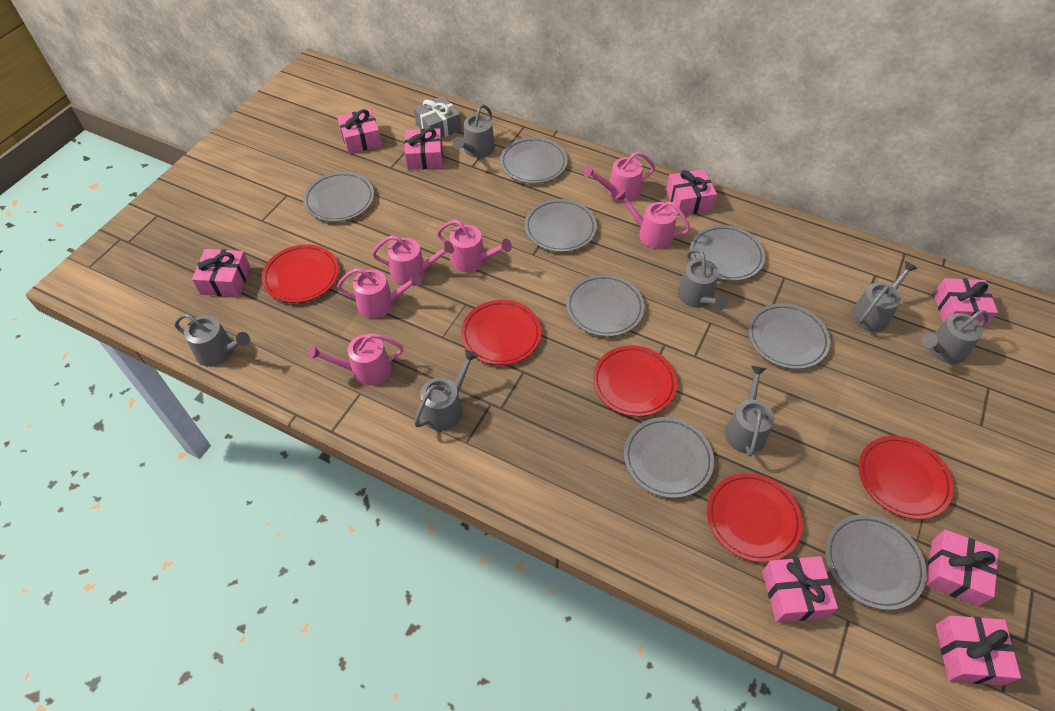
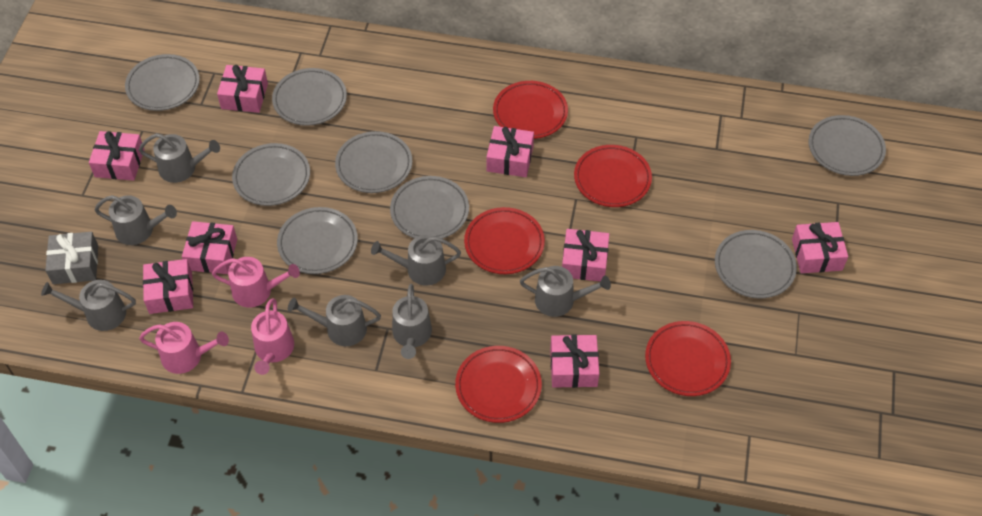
pink watering can: [309,333,403,386] [337,268,422,319] [372,235,454,285] [437,220,512,272] [583,152,655,202] [615,190,690,249] = 6 -> [139,322,229,374] [212,257,300,307] [251,298,294,375] = 3

